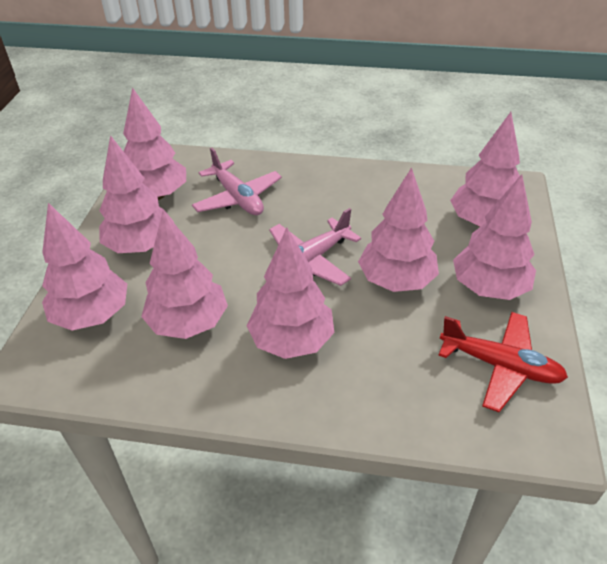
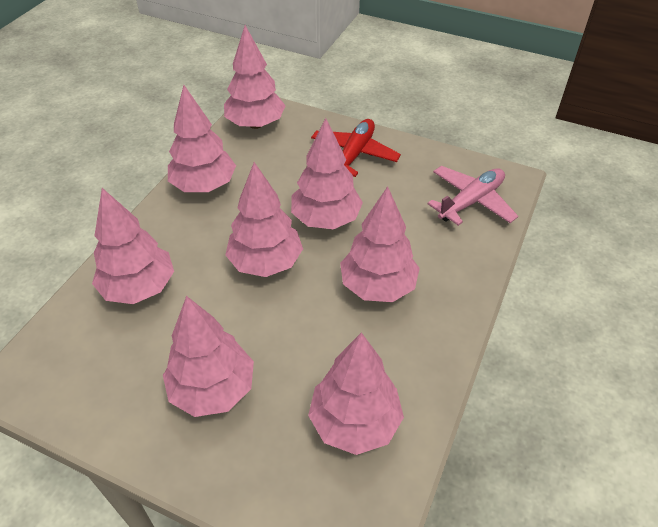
pink plane: [192,148,282,215] [269,208,361,286] = 2 -> [427,166,518,226] = 1

